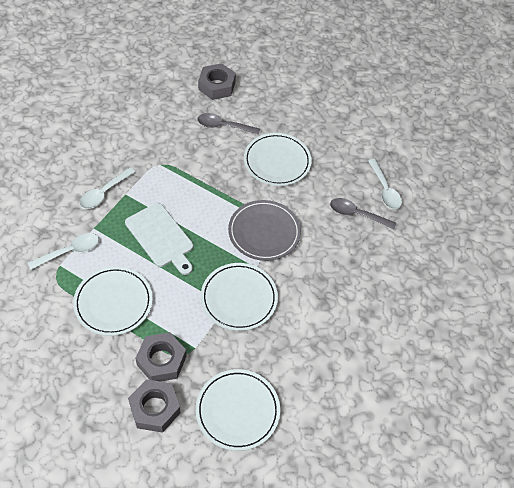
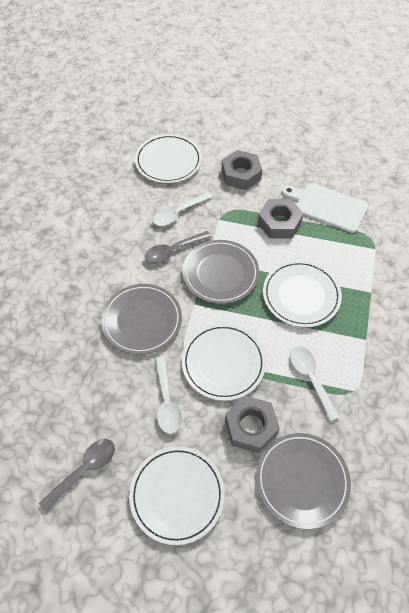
grey plate: [228,200,301,261] = 1 -> [101,284,182,355] [183,240,259,304] [256,433,351,529] = 3

